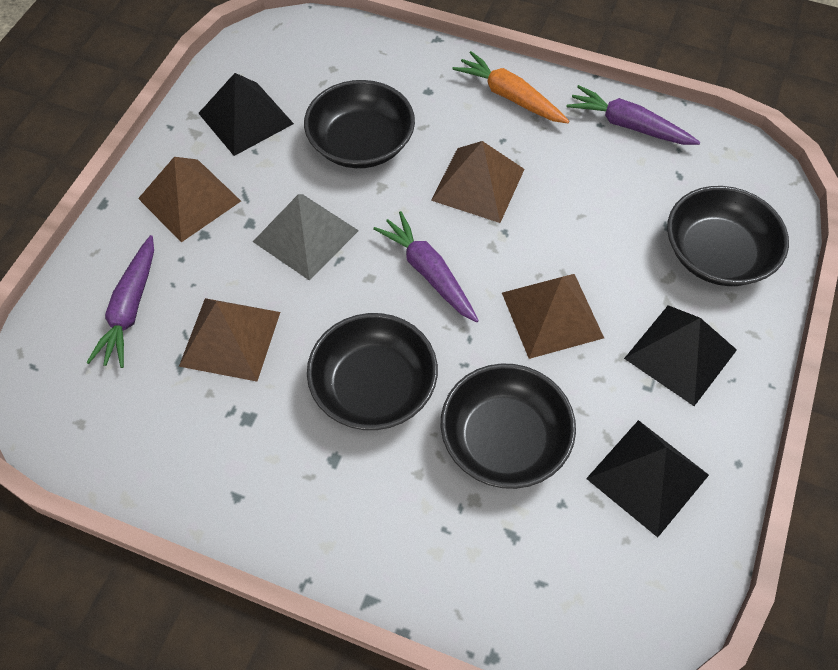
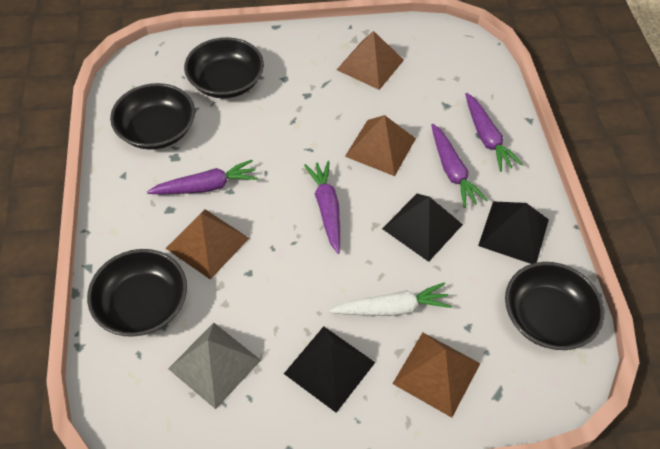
orange carrot: [452,51,569,123] = 1 -> none = 0
purple carrot: [86,235,154,368] [373,211,479,322] [567,85,700,145] = 3 -> [147,160,258,194] [304,161,340,254] [431,124,488,208] [465,93,523,172] = 4
white carrot: none = 0 -> [329,282,452,316] = 1

